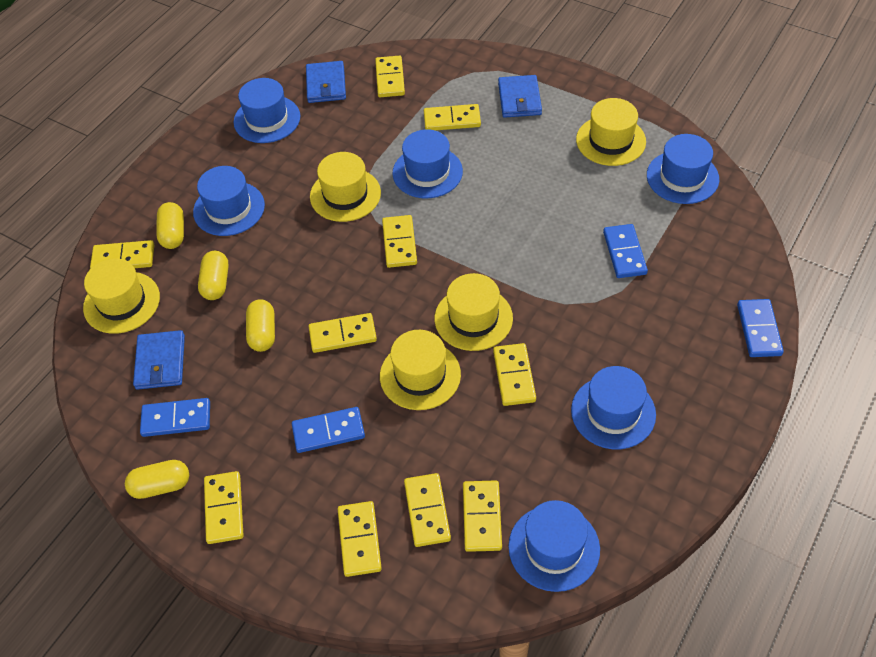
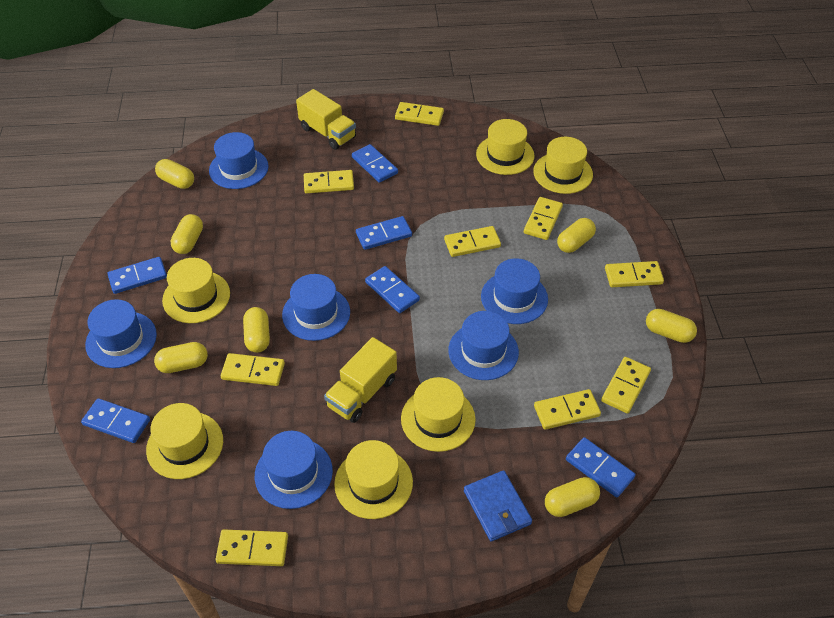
blue domino: [140,398,210,437] [292,407,365,453] [603,224,648,278] [737,299,784,357] = 4 -> [81,398,150,443] [107,257,167,294] [352,144,398,183] [356,216,412,250] [365,266,420,313] [566,437,636,497] = 6
blue wallet: [133,330,185,390] [306,61,346,103] [498,75,542,118] = 3 -> [464,470,532,542] = 1
yellow capsule: [125,460,189,499] [156,202,184,249] [198,251,229,300] [246,299,275,352] = 4 -> [154,342,208,373] [155,159,194,189] [170,214,203,254] [243,307,270,353] [545,477,600,517] [557,218,596,253] [646,309,697,343] = 7
yellow domino: [90,240,154,269] [204,471,244,544] [308,313,377,353] [338,501,382,577] [375,56,405,97] [382,215,417,268] [404,473,451,547] [424,104,481,131] [463,480,502,552] [493,343,536,406] = 10 -> [216,529,288,566] [221,353,285,386] [304,170,354,193] [395,102,444,126] [444,226,501,257] [524,197,563,240] [534,389,601,430] [601,357,651,414] [605,261,664,287] = 9
yellow hat: [83,258,160,334] [310,152,381,222] [380,330,461,410] [435,273,513,351] [576,98,646,166] = 5 -> [146,403,223,479] [162,258,230,323] [334,440,413,519] [401,377,476,452] [476,119,535,175] [533,137,593,194] = 6
yellow truck: none = 0 -> [296,89,356,150] [324,337,397,423] = 2

